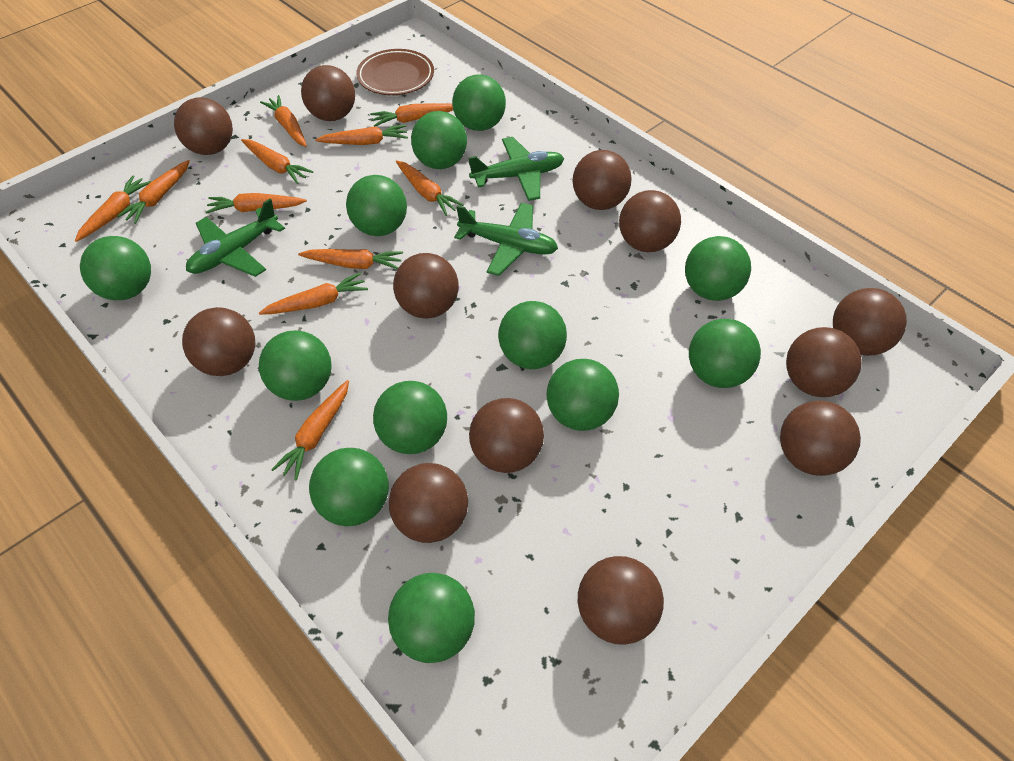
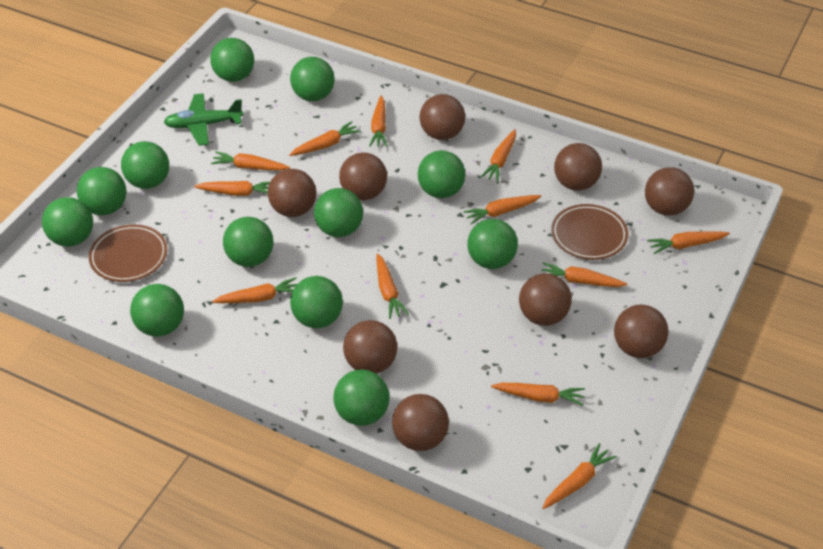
brown ball: [174,97,233,155] [182,307,255,376] [301,65,355,121] [389,463,468,543] [393,253,459,319] [469,398,544,473] [573,150,632,210] [578,556,664,645] [619,190,681,252] [780,400,861,476] [786,327,862,397] [833,288,907,356] = 12 -> [268,169,316,217] [339,152,387,201] [343,320,397,374] [392,394,449,451] [420,94,465,140] [519,273,572,326] [554,143,602,191] [614,305,669,358] [645,167,694,216] = 9
brown plate: [356,49,434,95] = 1 -> [89,224,167,282] [551,204,628,260] = 2
green plane: [186,199,285,277] [454,203,558,276] [469,137,564,201] = 3 -> [164,93,244,146] = 1
orange carrot: [75,175,151,242] [117,160,190,224] [206,193,307,214] [241,139,313,184] [259,272,368,315] [260,95,307,147] [271,380,349,481] [298,249,403,269] [315,125,408,145] [370,103,453,127] [396,160,464,216] = 11 -> [194,181,270,196] [211,151,290,171] [212,277,297,303] [289,121,361,156] [369,96,388,147] [377,254,409,319] [463,195,541,224] [481,129,516,182] [491,383,585,406] [542,262,628,287] [542,443,617,509] [647,231,730,254] = 12

